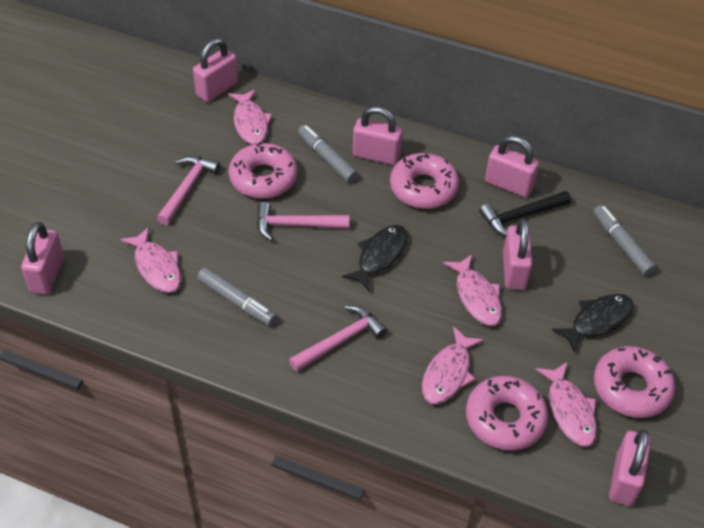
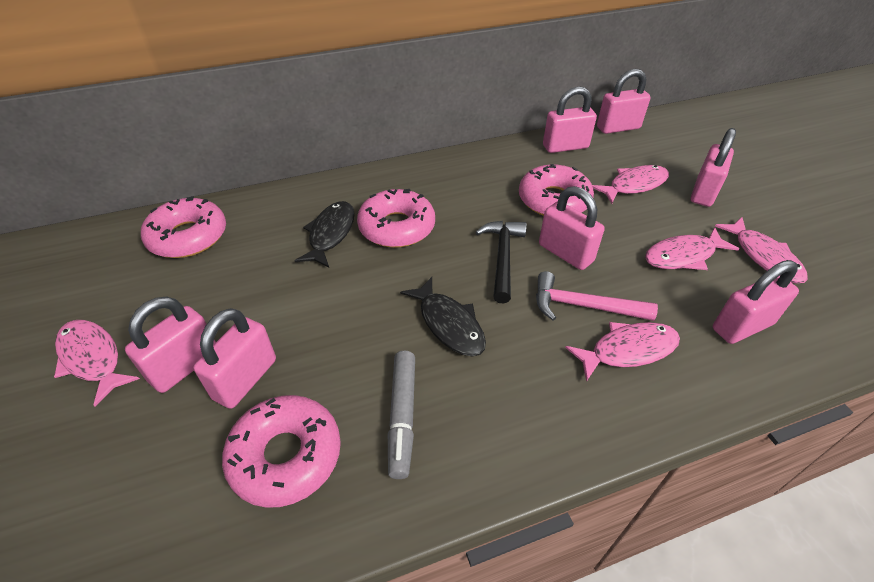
grey marker: [197,267,277,326] [298,125,358,183] [593,205,656,276] = 3 -> [388,350,415,479] = 1
pink hammer: [157,155,221,225] [257,202,349,241] [289,305,387,372] = 3 -> [536,271,658,321] = 1
pink padlock: [21,222,64,295] [193,38,238,102] [353,106,403,165] [485,135,539,197] [503,218,532,290] [609,429,651,506] = 6 -> [125,296,216,393] [193,308,276,409] [539,186,605,270] [543,86,597,153] [597,69,651,134] [691,128,736,207] [713,260,799,344] = 7

